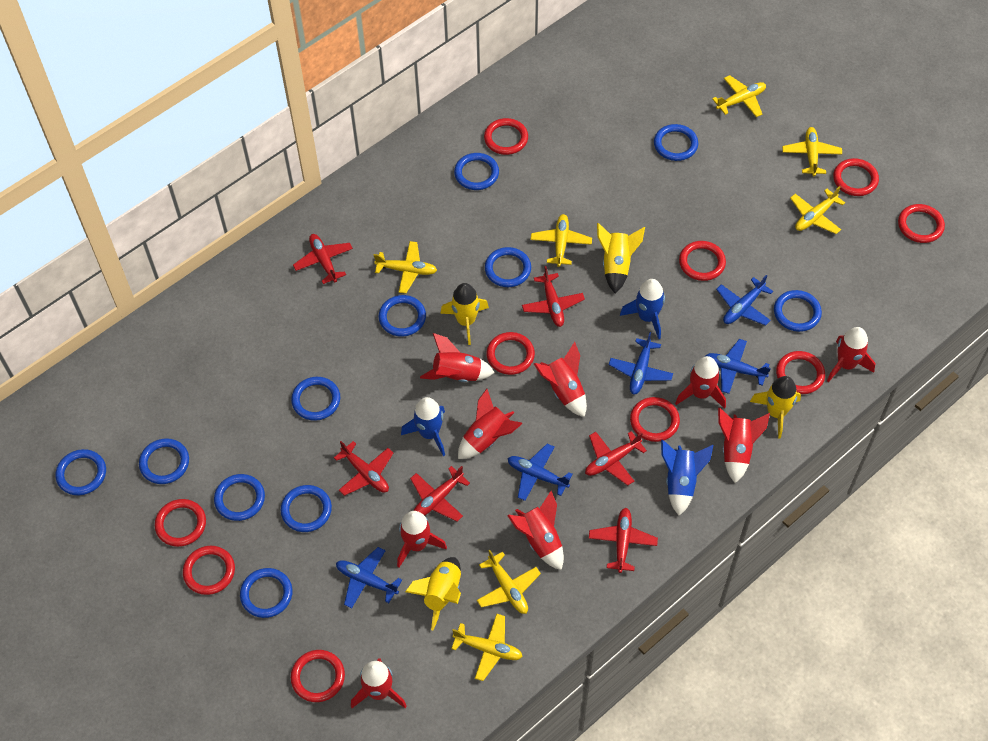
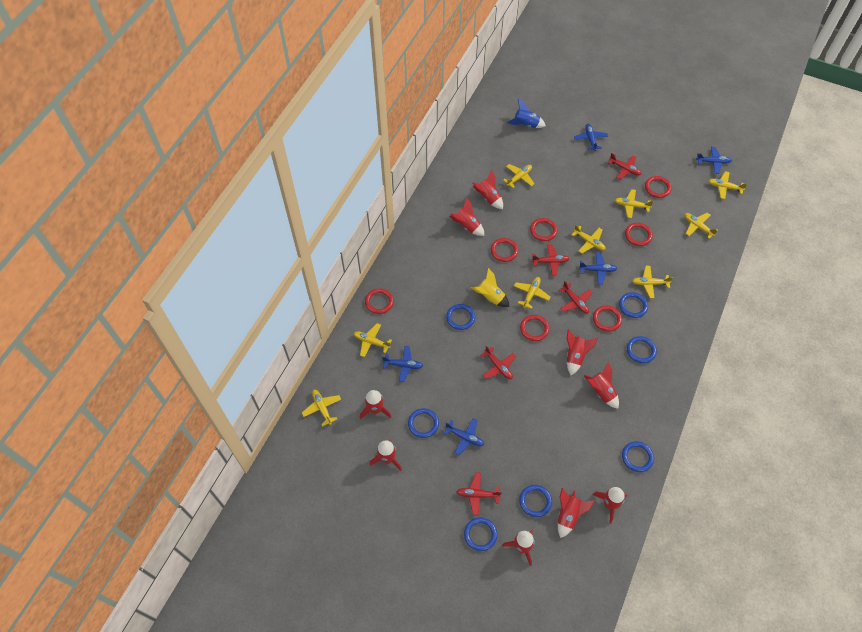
blue ring: [56,449,106,495] [139,438,189,484] [214,474,265,521] [240,568,293,618] [281,485,332,532] [291,377,340,421] [378,295,426,337] [454,153,499,190] [485,247,531,287] [654,124,698,161] [774,290,822,332] = 11 -> [408,408,439,438] [446,304,475,330] [464,517,498,551] [519,485,552,517] [619,292,648,318] [622,441,654,472] [627,336,657,363] = 7
blue rocket: [401,397,445,456] [620,279,665,339] [661,440,713,516] = 3 -> [507,99,546,128] = 1
red plane: [293,234,353,284] [334,441,393,496] [410,466,470,522] [522,266,585,327] [585,431,647,486] [589,508,658,573] = 6 -> [456,472,502,516] [480,346,516,379] [532,244,570,276] [559,281,593,314] [608,153,641,179] = 5
red ring: [155,499,206,547] [183,546,235,595] [291,650,345,702] [484,118,528,155] [486,332,535,375] [630,397,680,442] [679,241,726,281] [776,351,825,394] [833,158,879,196] [898,204,945,243] = 10 -> [365,288,394,314] [491,238,518,262] [520,315,550,341] [530,218,558,241] [593,305,622,332] [625,223,653,246] [645,176,672,198] = 7
yellow plane: [374,241,437,294] [451,614,523,681] [477,550,541,614] [531,214,592,267] [712,75,766,117] [782,127,842,176] [790,186,845,234] = 7 -> [302,390,341,427] [354,323,392,357] [503,164,535,188] [514,277,550,309] [572,225,606,253] [615,189,653,218] [632,266,673,298] [684,213,718,239] [709,171,748,199] = 9
yellow rocket: [405,557,461,630] [440,283,489,345] [597,223,645,293] [750,376,801,438] = 4 -> [471,268,510,307] = 1

